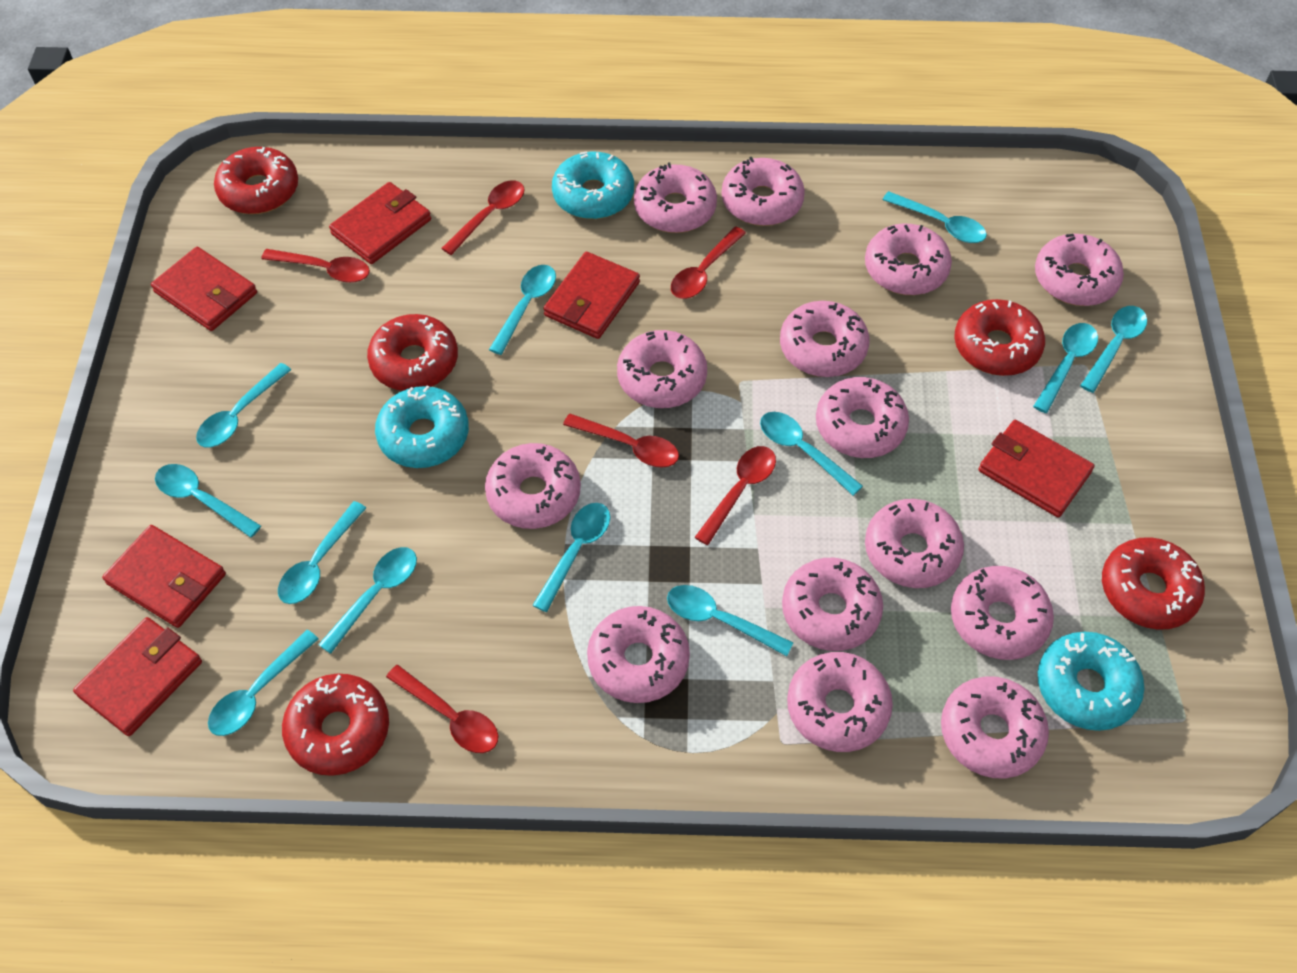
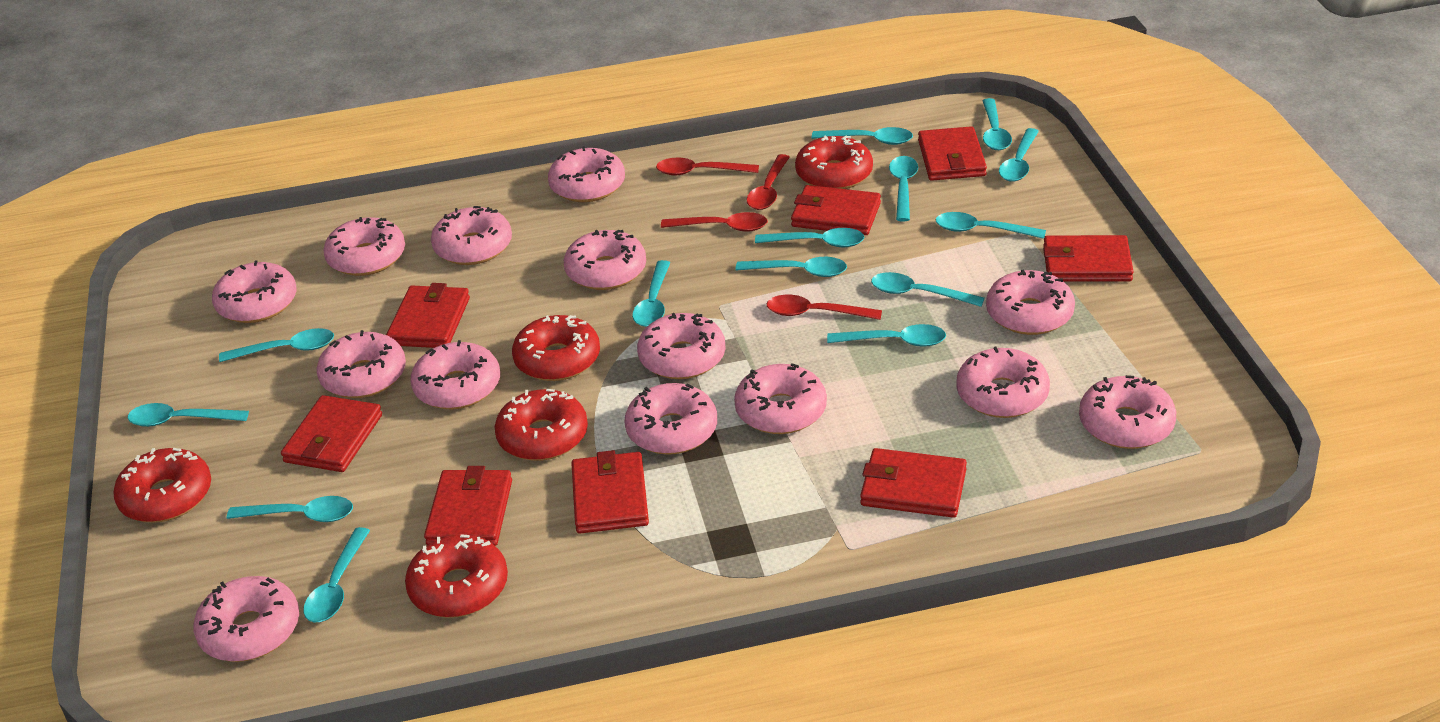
red spoon: [261,249,370,283] [386,665,498,753] [441,180,525,255] [563,414,679,468] [671,226,746,299] [695,446,776,545] = 6 -> [656,157,759,176] [661,212,768,232] [746,154,790,210] [767,295,882,320] = 4
red wallet: [73,617,202,736] [102,525,226,628] [151,247,257,331] [329,182,431,264] [543,252,640,339] [979,420,1095,517] = 6 -> [281,395,382,472] [386,283,470,348] [424,466,512,546] [571,450,649,534] [791,185,881,235] [860,448,967,518] [918,126,987,181] [1043,235,1134,282] = 8
turquoise donut: [375,385,469,468] [552,151,634,219] [1038,632,1144,731] = 3 -> none = 0
turquoise spoon: [155,464,261,538] [196,363,291,448] [208,630,319,736] [278,501,366,604] [318,547,417,654] [489,265,556,355] [532,503,610,612] [667,585,793,656] [760,412,863,496] [882,191,987,243] [1033,323,1098,413] [1080,306,1147,393] = 12 -> [127,403,249,427] [219,328,334,362] [227,496,353,522] [303,527,370,623] [632,260,670,327] [736,257,847,277] [755,228,865,247] [812,127,913,145] [827,324,946,347] [871,272,985,307] [889,156,918,221] [936,212,1046,239] [982,98,1012,150] [999,128,1039,182] = 14

